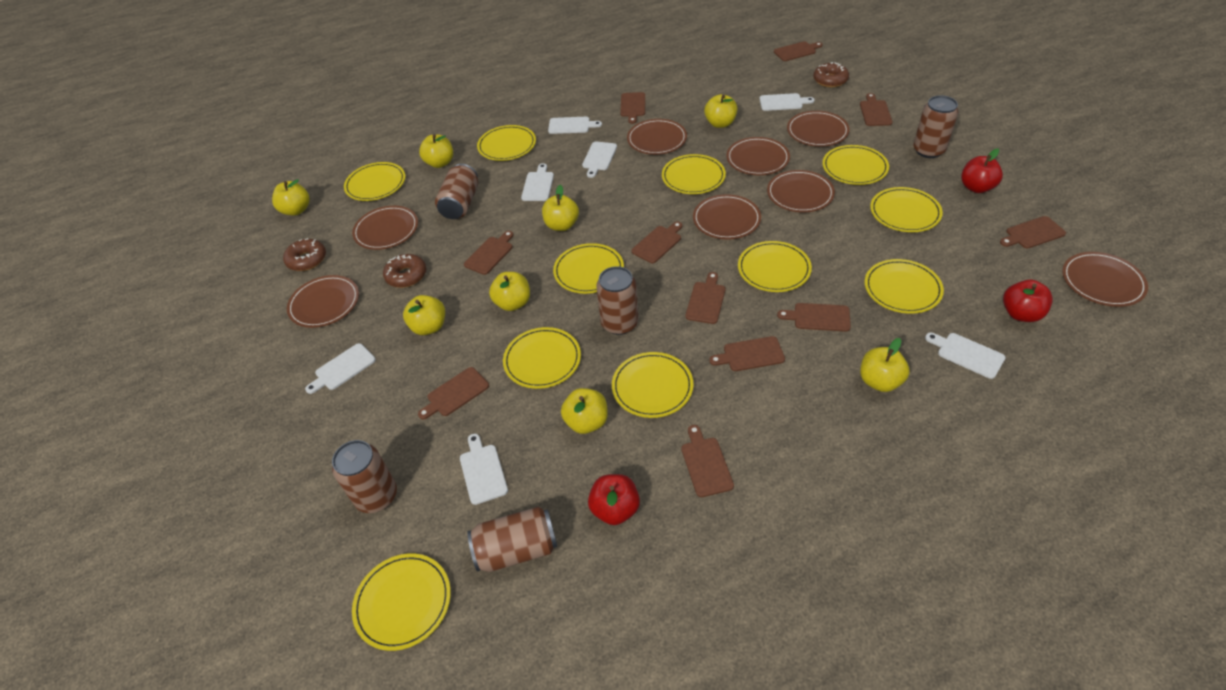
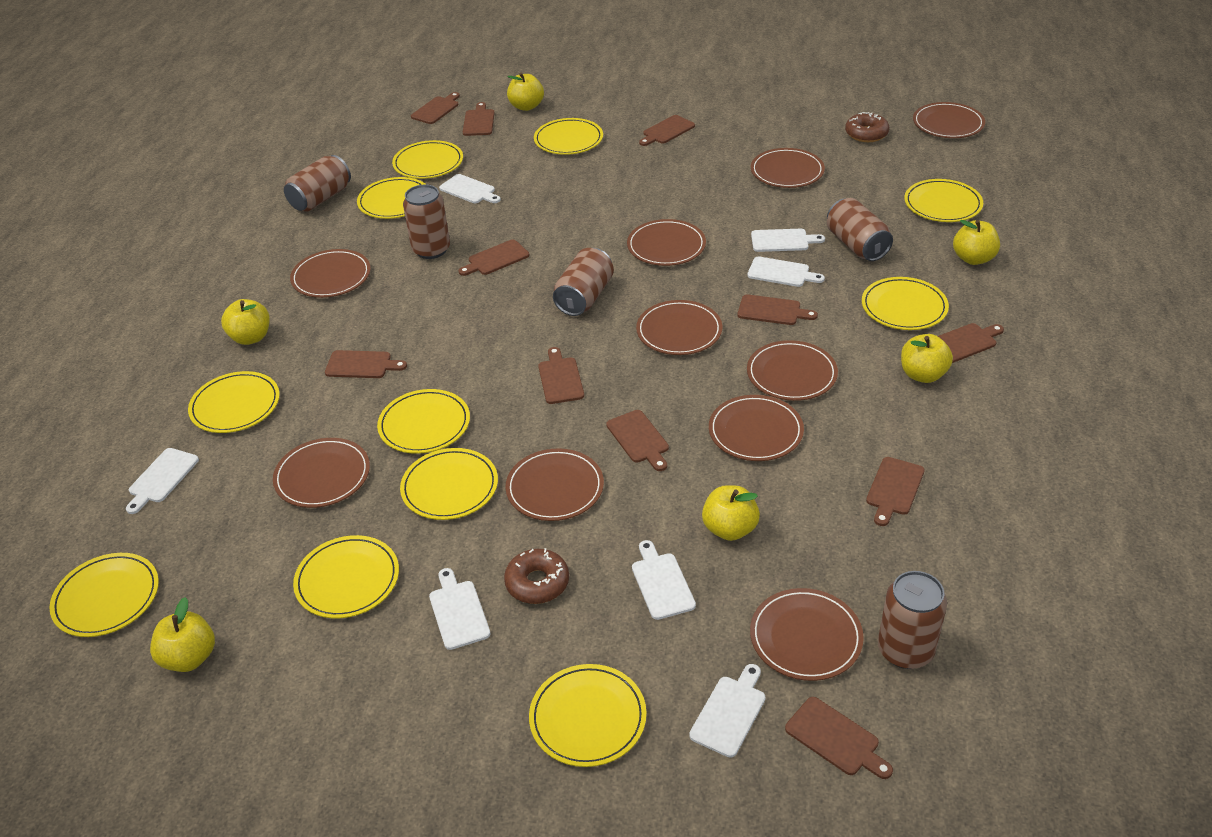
brown donut: [283,238,326,271] [383,254,426,288] [813,62,849,87] = 3 -> [504,548,569,604] [845,112,889,142] = 2
brown plate: [287,275,359,328] [352,206,418,250] [627,119,687,155] [693,194,761,240] [726,137,790,175] [767,170,835,213] [787,111,850,147] [1062,252,1148,307] = 8 -> [273,438,370,508] [290,249,371,298] [505,448,604,521] [627,219,706,266] [636,300,722,355] [709,395,804,461] [747,340,838,401] [750,588,864,681] [751,148,825,188] [913,102,985,138] = 10
red apple: [588,474,640,525] [961,149,1003,193] [1003,280,1053,322] = 3 -> none = 0
yellow apple: [272,179,310,216] [403,295,445,335] [419,134,453,168] [489,272,530,311] [542,185,579,231] [561,388,608,434] [704,94,738,128] [860,338,910,392] = 8 -> [150,597,215,672] [221,299,270,345] [507,72,544,111] [702,485,760,541] [901,334,953,383] [953,220,1000,265] = 6

